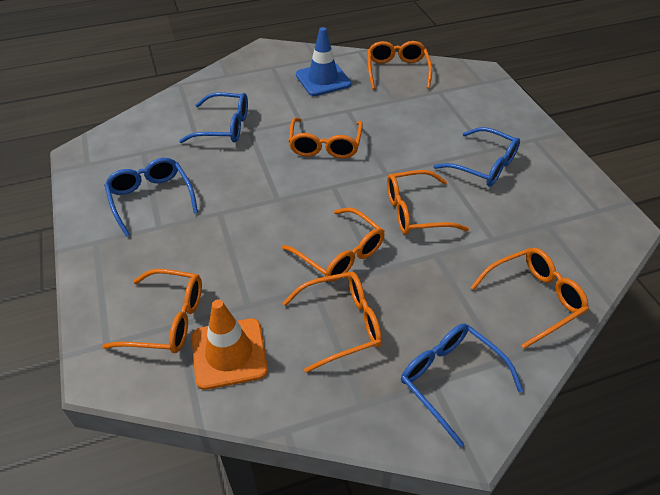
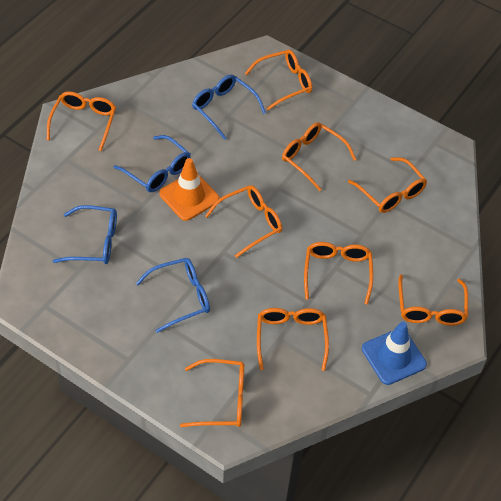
orange glasses: [102,269,202,353] [282,207,385,282] [283,272,382,373] [288,118,363,159] [368,41,432,89] [387,170,469,235] [471,248,589,349] = 7 -> [47,91,116,151] [180,359,244,427] [205,185,282,258] [245,50,312,110] [257,308,329,371] [282,122,357,191] [304,242,373,305] [348,157,427,213] [398,274,468,326] = 9

